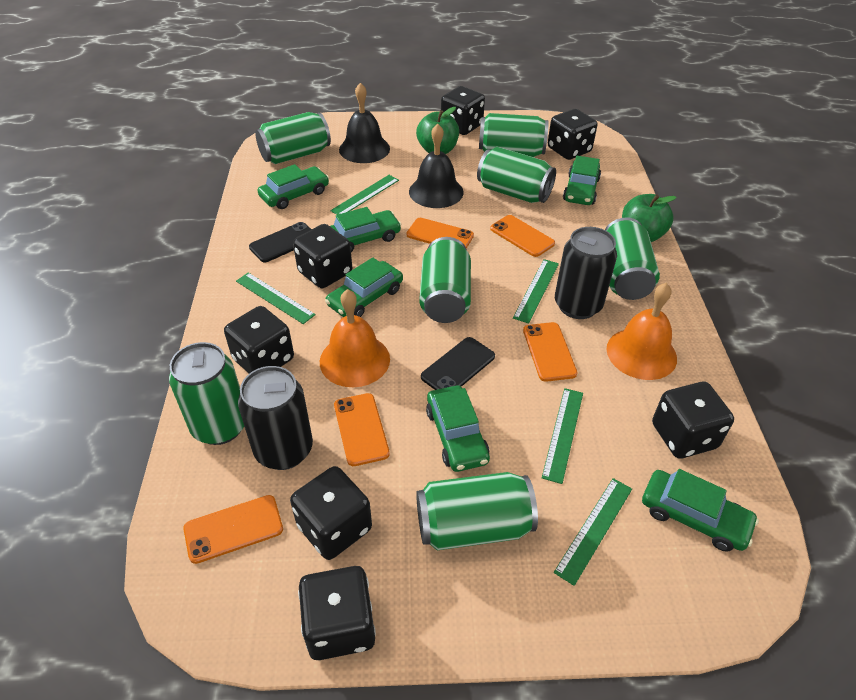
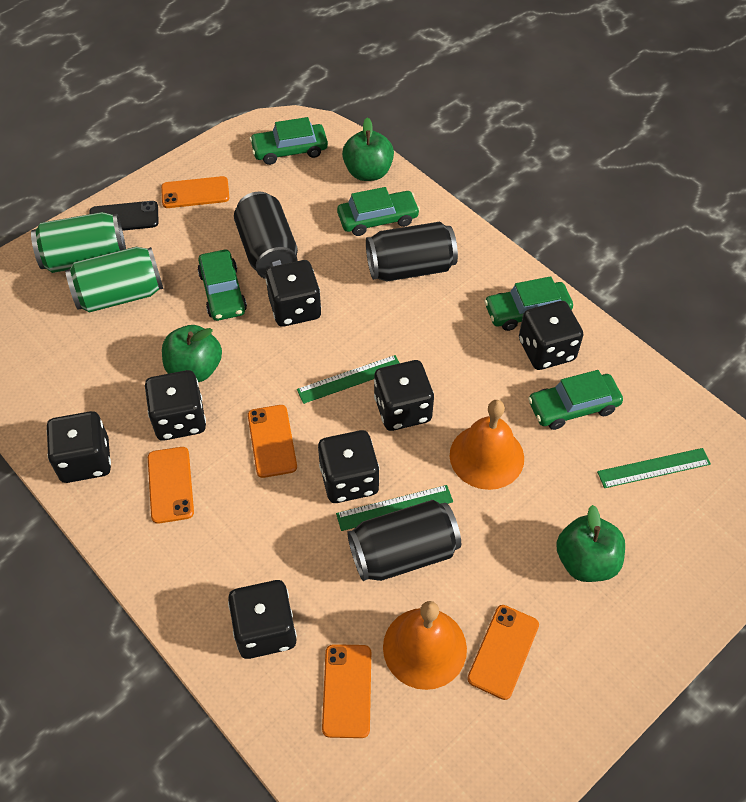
black bell: [339,83,390,163] [409,124,464,208] = 2 -> none = 0
black can: [238,366,313,470] [555,227,617,319] = 2 -> [234,192,298,279] [347,500,461,581] [366,222,458,282] = 3
black phone: [249,222,312,262] [421,337,495,390] = 2 -> [90,201,159,231] = 1
green apple: [416,107,459,154] [622,194,677,242] = 2 -> [162,325,222,382] [342,118,394,181] [556,505,625,582] = 3
green can: [169,342,244,445] [255,112,331,164] [416,472,538,550] [419,237,471,323] [477,147,556,203] [479,113,549,157] [605,217,660,300] = 7 -> [31,212,126,273] [65,247,163,313] = 2
green car: [258,164,329,209] [325,258,403,317] [330,207,402,252] [426,386,490,472] [563,156,601,205] [642,469,759,552] = 6 -> [197,250,247,321] [250,117,328,165] [337,187,420,236] [484,276,573,331] [528,370,623,430] = 5
green ruler: [236,273,316,324] [330,175,399,215] [513,259,559,324] [542,388,583,484] [554,478,632,586] = 5 -> [297,355,400,404] [336,485,453,531] [597,448,711,488] = 3

